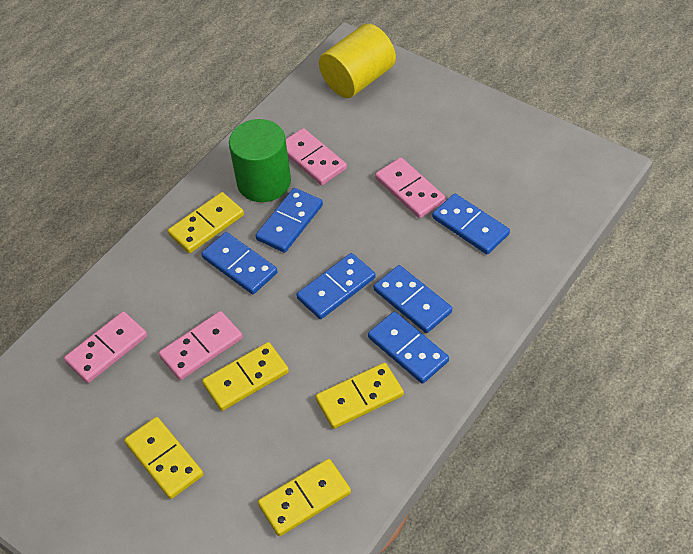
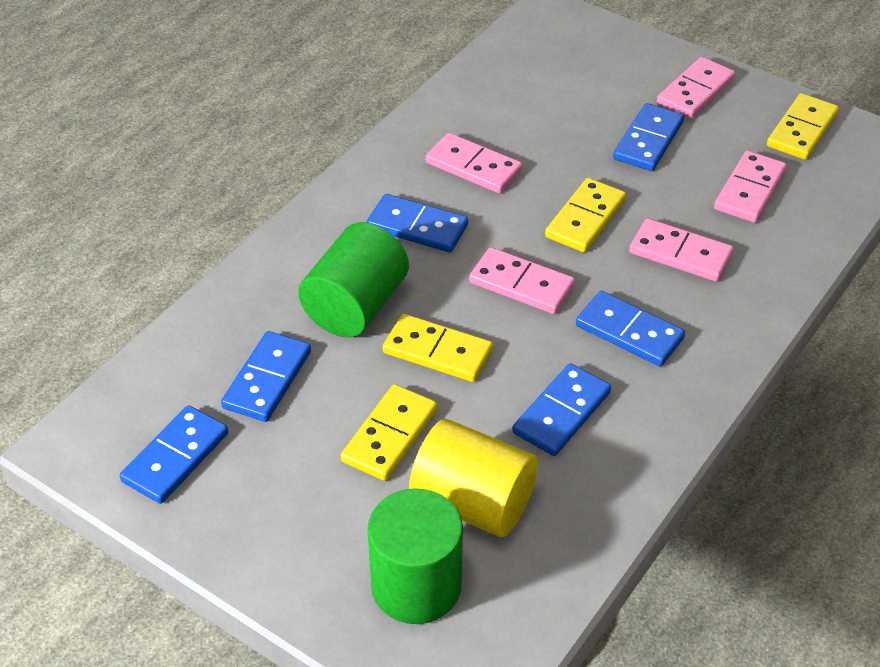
green cylinder: [229,119,291,202] = 1 -> [298,222,409,337] [367,488,463,624] = 2
pink domino: [64,311,147,383] [159,311,243,380] [286,128,347,185] [375,157,446,218] = 4 -> [426,133,522,194] [469,247,575,314] [629,218,734,282] [657,57,735,119] [714,150,787,223] = 5
yellow domino: [124,417,203,499] [168,192,244,253] [202,342,289,411] [258,459,351,536] [315,363,404,429] = 5 -> [341,384,437,481] [383,314,493,382] [545,178,626,252] [767,93,839,160] = 4

